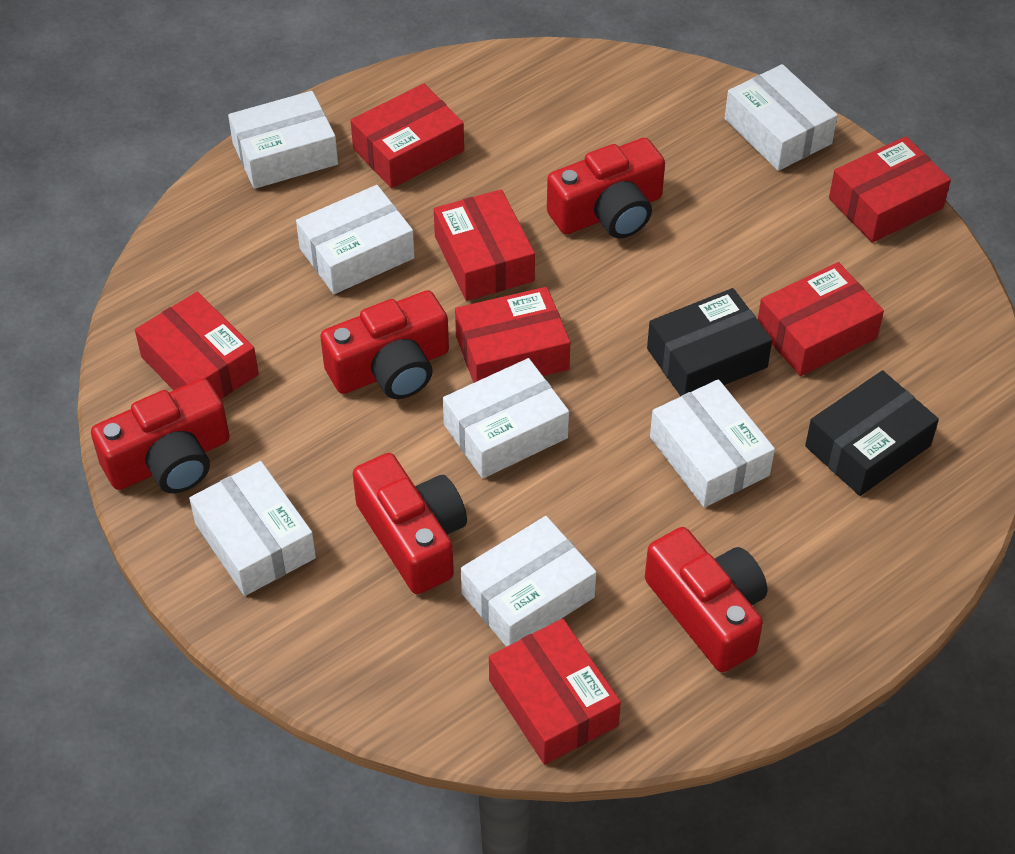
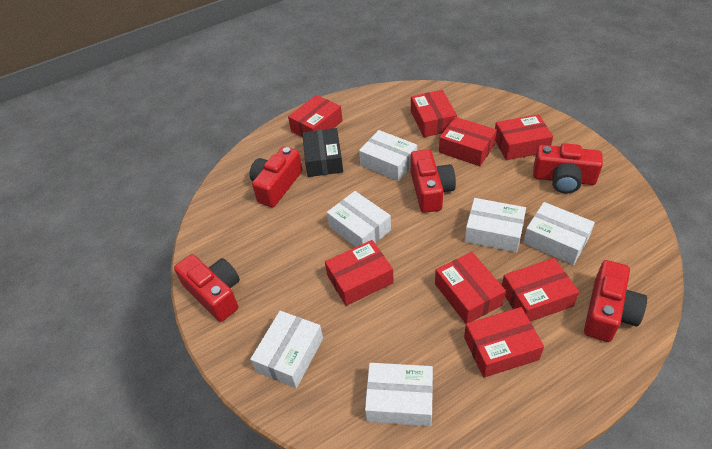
black box: [647,288,772,396] [805,370,939,496] = 2 -> [302,128,343,177] = 1
red box: [135,292,259,399] [350,83,464,188] [434,189,535,301] [455,287,570,383] [489,619,621,765] [758,262,884,376] [829,136,951,243] = 7 -> [288,95,343,137] [325,240,394,306] [411,90,457,137] [435,252,506,324] [439,117,497,166] [464,307,544,378] [495,114,553,160] [502,258,579,322] = 8
white box: [189,461,316,596] [228,91,338,189] [296,185,415,294] [443,358,569,478] [461,516,596,647] [650,379,775,507] [725,64,838,171] = 7 -> [250,311,323,388] [327,191,391,247] [359,130,417,181] [365,363,433,426] [465,198,526,253] [523,202,595,265] = 6

